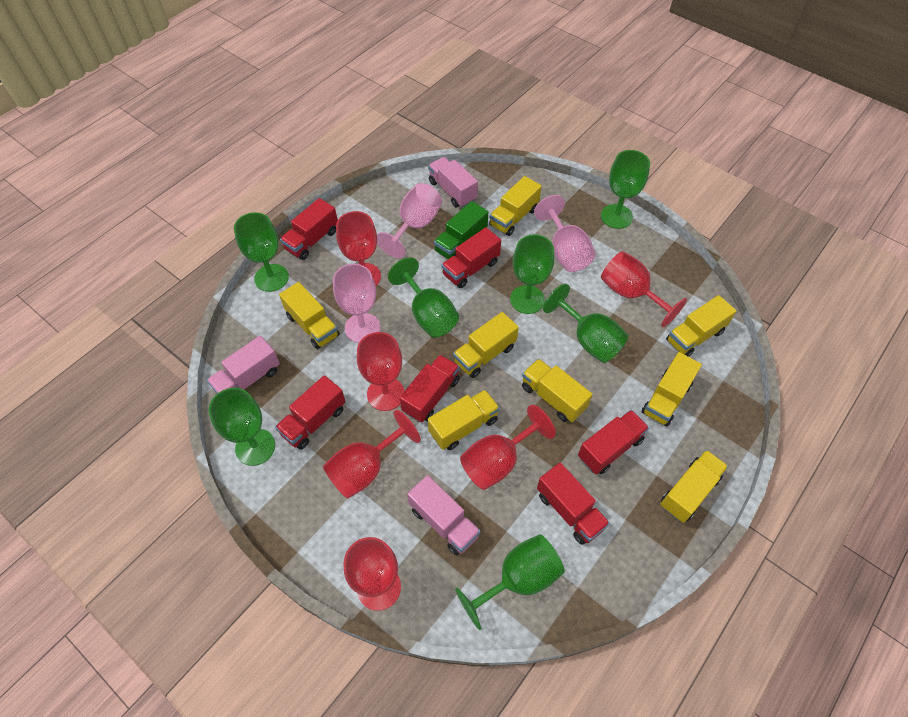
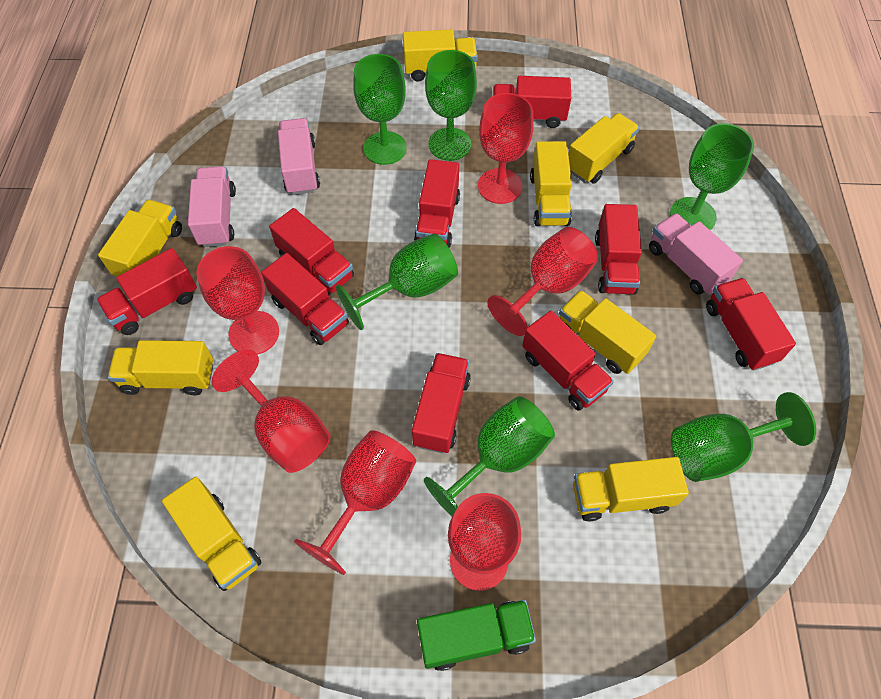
green goblet: [208,388,275,466] [234,212,289,292] [388,257,459,337] [455,534,565,630] [510,234,554,314] [543,284,628,363] [601,150,650,229] = 7 -> [336,234,458,330] [353,54,407,165] [424,396,555,517] [425,50,477,161] [670,123,754,230] [671,392,816,482] = 6
pink goblet: [333,264,380,343] [377,183,442,258] [534,195,596,272] = 3 -> none = 0
red truck: [275,375,346,450] [280,198,338,260] [400,355,460,422] [442,227,501,288] [537,462,610,545] [578,410,649,474] = 6 -> [96,248,197,335] [261,253,349,345] [269,208,354,296] [412,353,471,453] [414,159,460,248] [493,76,571,128] [522,310,614,410] [595,204,642,295] [706,278,796,371] = 9

